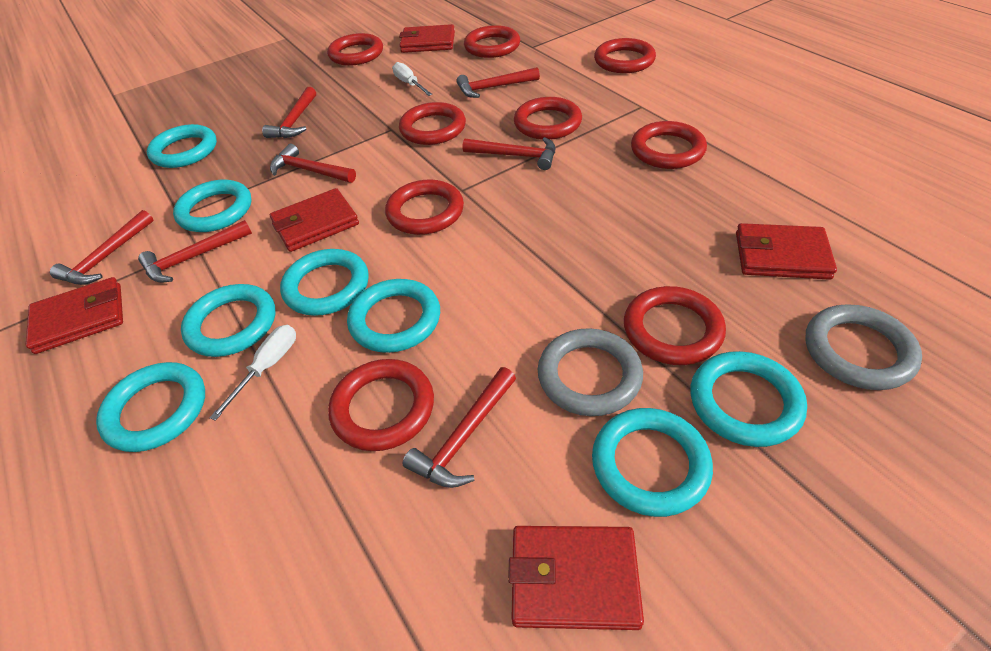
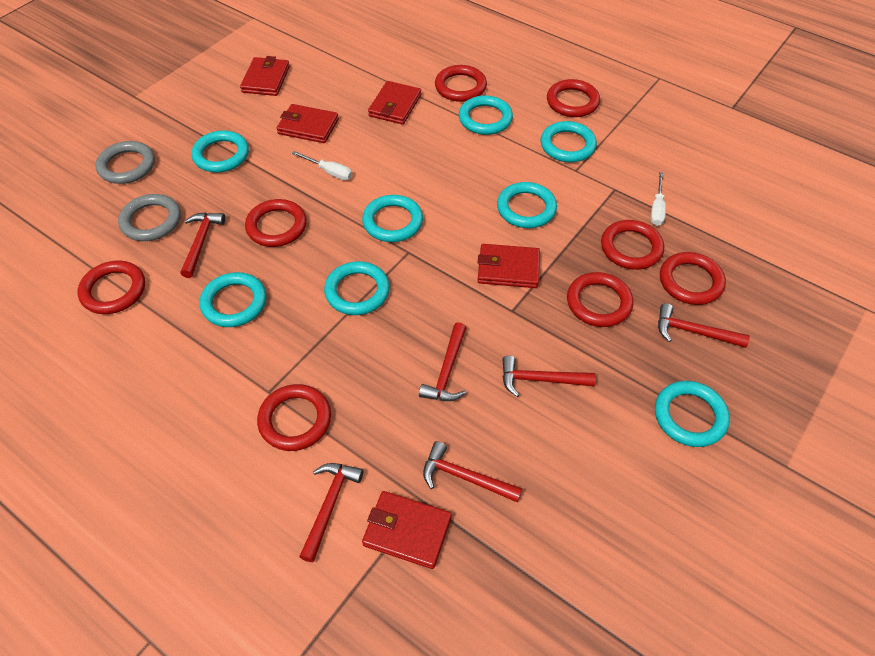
red hammer: [50,210,154,285] [138,220,252,283] [262,87,316,138] [270,144,356,183] [403,367,516,488] [457,67,540,98] [463,137,555,170] = 7 -> [180,212,225,278] [299,463,363,562] [419,322,466,401] [423,441,522,503] [502,355,596,397] [658,303,750,348] = 6
red ring: [327,33,383,66] [328,359,434,451] [385,180,464,235] [399,102,466,145] [464,25,520,58] [514,97,582,140] [594,38,656,73] [624,286,726,365] [631,121,707,169] = 9 -> [78,260,145,314] [245,199,307,247] [257,384,331,451] [435,65,487,102] [547,79,600,117] [567,272,633,327] [601,220,664,270] [660,252,726,305] = 8

